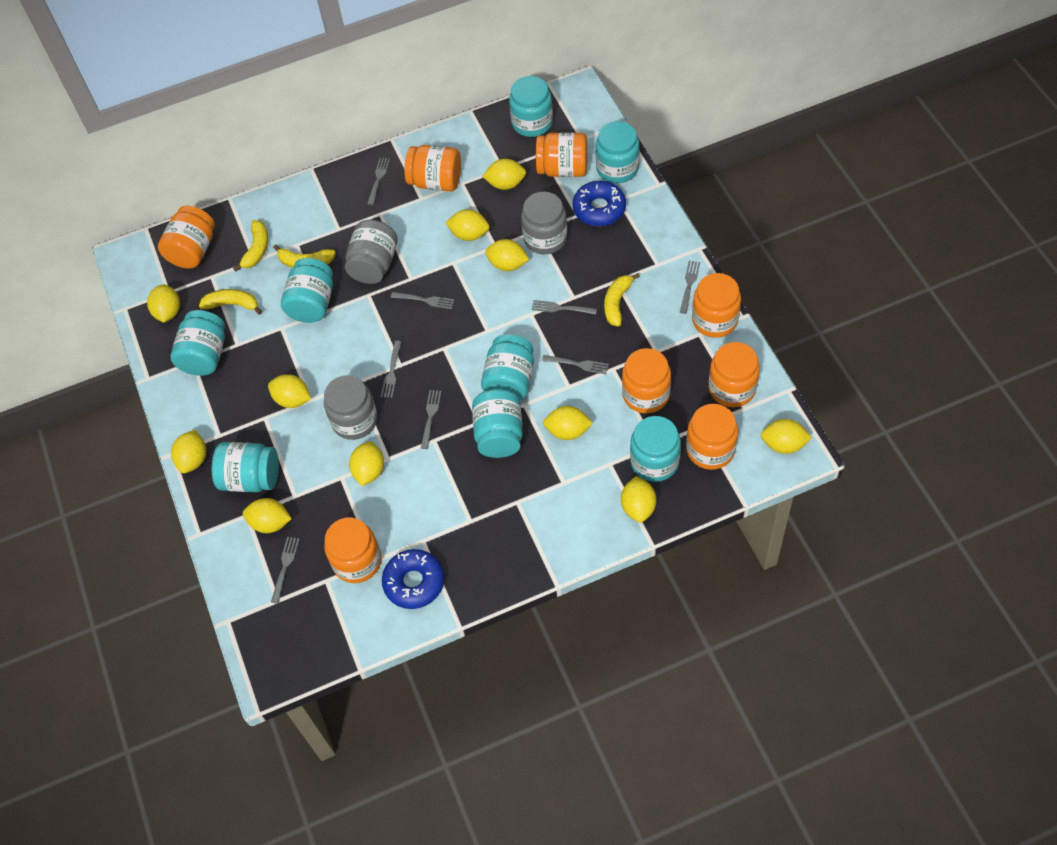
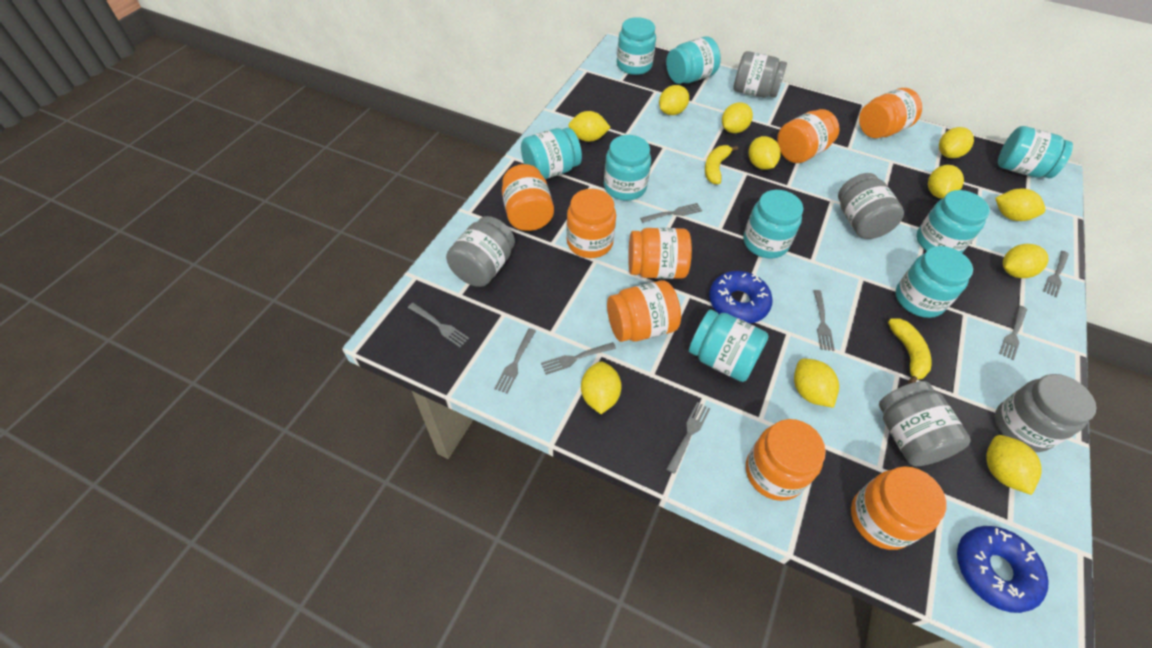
grey jar: [324,375,378,440] [345,220,398,284] [521,192,567,254] = 3 -> [446,216,515,287] [733,51,787,98] [838,173,904,239] [879,381,971,466] [995,374,1096,452] = 5
turquoise jar: [170,310,225,376] [212,442,279,492] [281,258,333,323] [472,389,523,458] [481,334,534,400] [509,76,553,137] [595,121,640,183] [630,416,681,482] = 8 -> [521,128,582,179] [604,135,651,201] [617,17,656,75] [666,37,721,84] [689,310,769,382] [743,190,803,259] [896,246,973,318] [916,190,990,253] [998,126,1073,178] = 9
yellow banana: [199,289,262,315] [233,220,268,272] [273,245,336,268] [604,273,640,327] = 4 -> [705,145,738,184] [888,318,932,384] = 2

